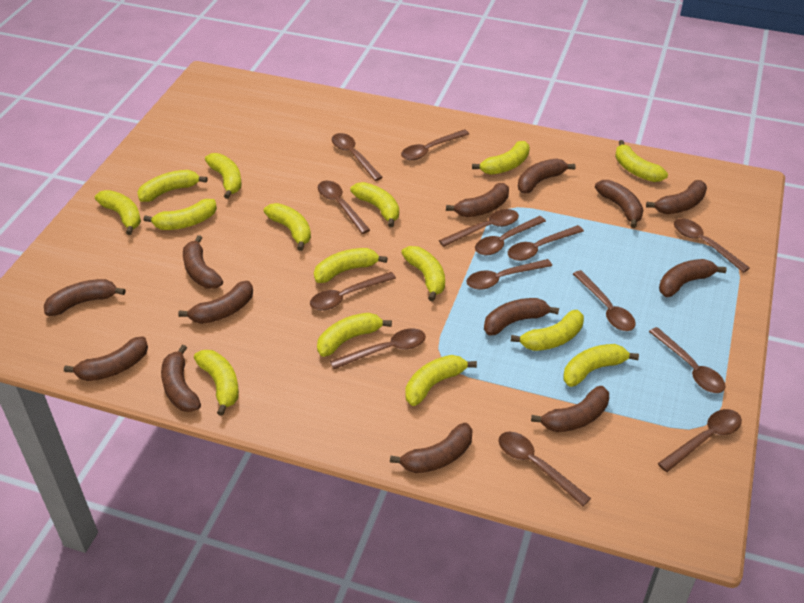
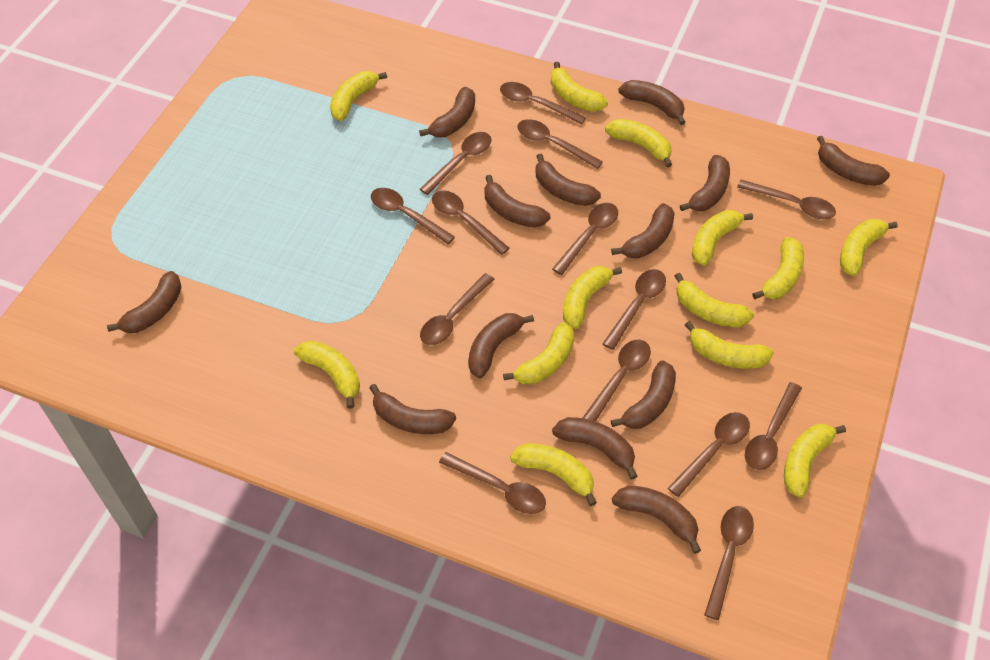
yellow banana: [95,190,141,235] [137,170,208,202] [144,199,217,230] [194,350,239,416] [205,153,242,199] [264,203,311,251] [314,248,388,283] [317,313,392,357] [350,182,399,227] [401,246,445,301] [405,355,477,406] [472,141,530,175] [511,310,584,351] [563,344,639,387] [615,140,668,182] = 15 -> [294,341,360,409] [330,71,387,121] [503,322,574,385] [510,444,597,506] [551,62,608,112] [563,266,622,329] [605,119,672,168] [675,273,754,327] [685,321,774,369] [692,210,753,266] [752,237,804,299] [784,424,846,498] [840,219,898,277] = 13

